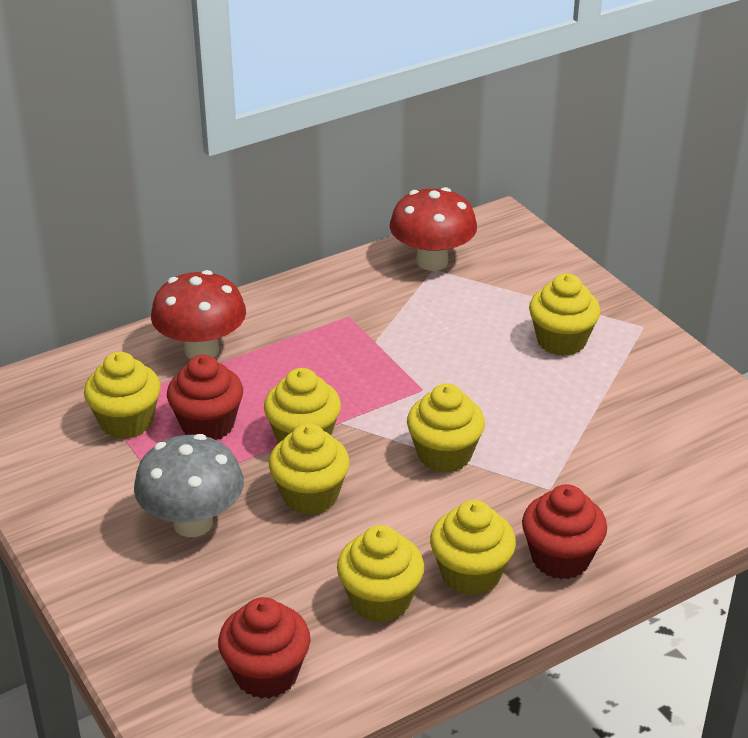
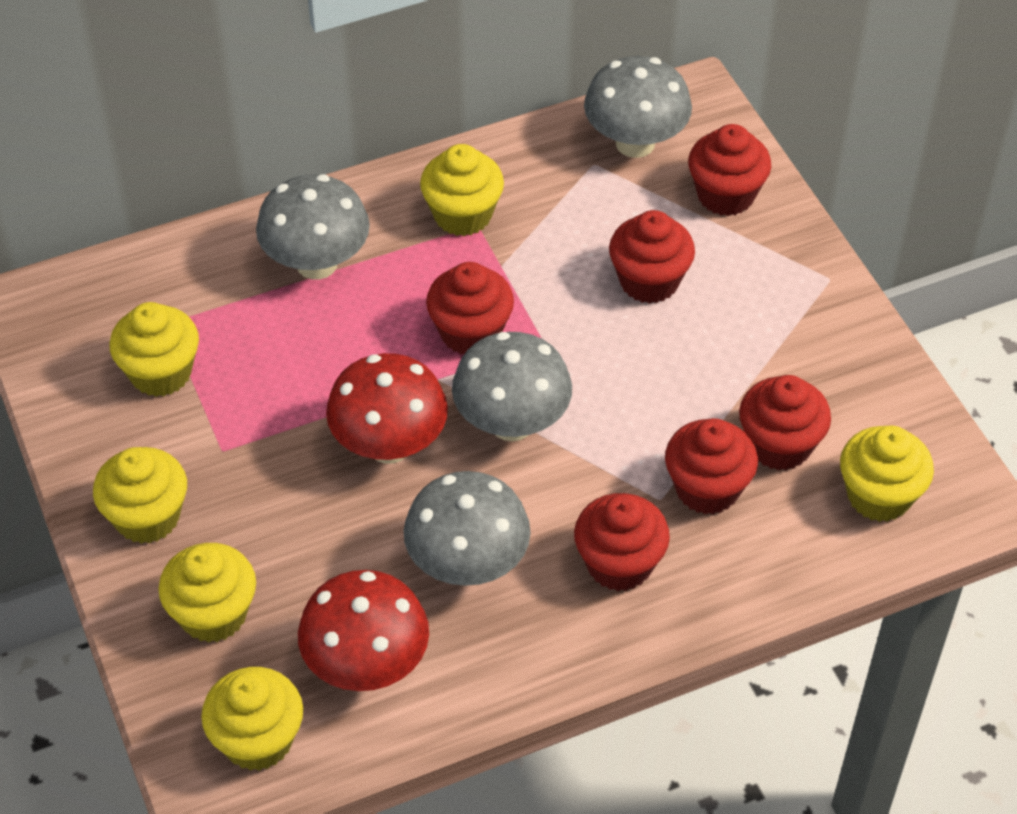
grey mushroom: [134,434,244,537] = 1 -> [256,174,370,280] [403,471,531,586] [452,332,572,441] [584,56,692,158] = 4
red cupcake: [167,355,243,440] [218,597,311,699] [522,484,607,579] = 3 -> [426,262,514,355] [574,493,670,591] [609,210,695,304] [665,418,758,515] [688,124,771,216] [739,375,831,471] = 6
yellow cupcake: [84,352,161,439] [264,368,341,443] [269,423,350,515] [337,525,424,623] [407,383,485,473] [430,500,516,596] [529,273,600,356] = 7 -> [93,447,187,544] [109,302,199,397] [158,543,256,643] [201,667,303,771] [420,144,504,236] [840,426,934,522] = 6

